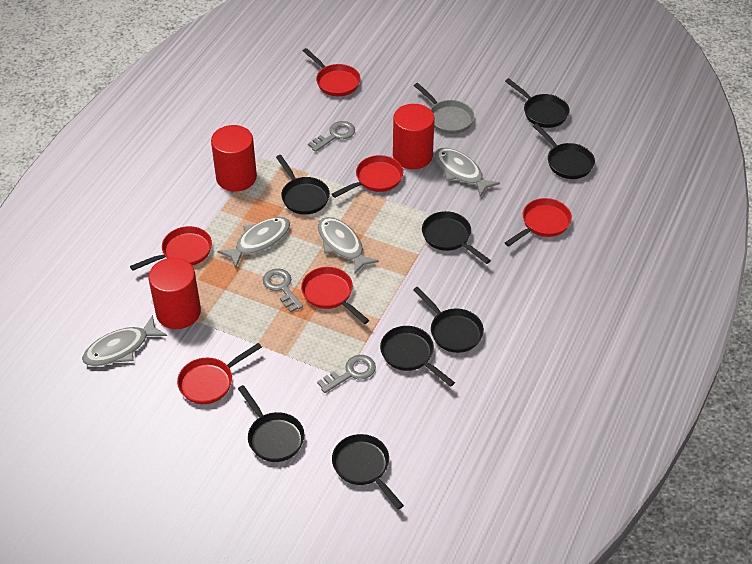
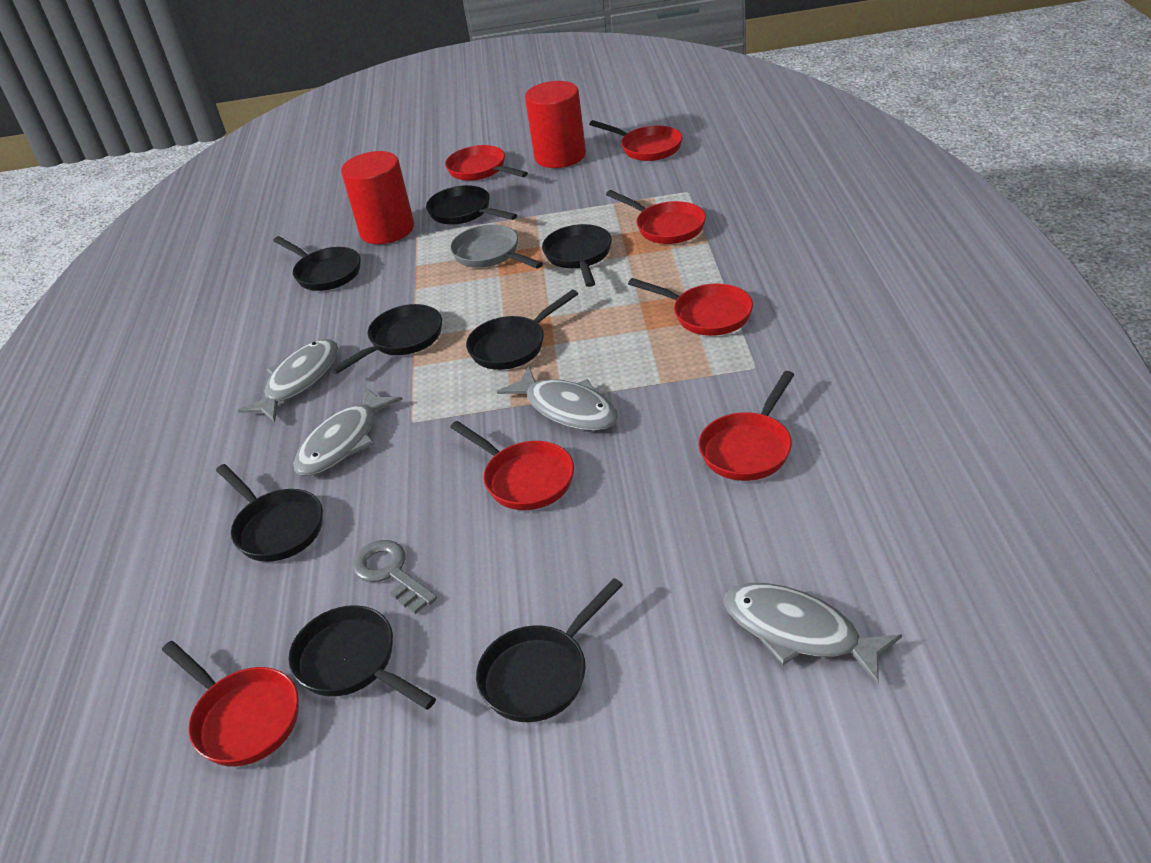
grey key: [263,268,303,312] [308,121,355,152] [317,355,376,393] = 3 -> [352,540,437,614] = 1
red cylinder: [148,258,201,329] [211,125,257,192] [393,104,435,169] = 3 -> [341,151,414,244] [525,81,586,168] = 2
red pan: [130,226,212,271] [177,343,262,404] [301,267,369,324] [303,48,360,96] [332,155,403,198] [505,198,572,247] = 6 -> [162,641,299,767] [445,145,528,181] [450,421,574,510] [589,120,682,161] [606,190,706,244] [628,278,753,336] [699,371,795,481] = 7

